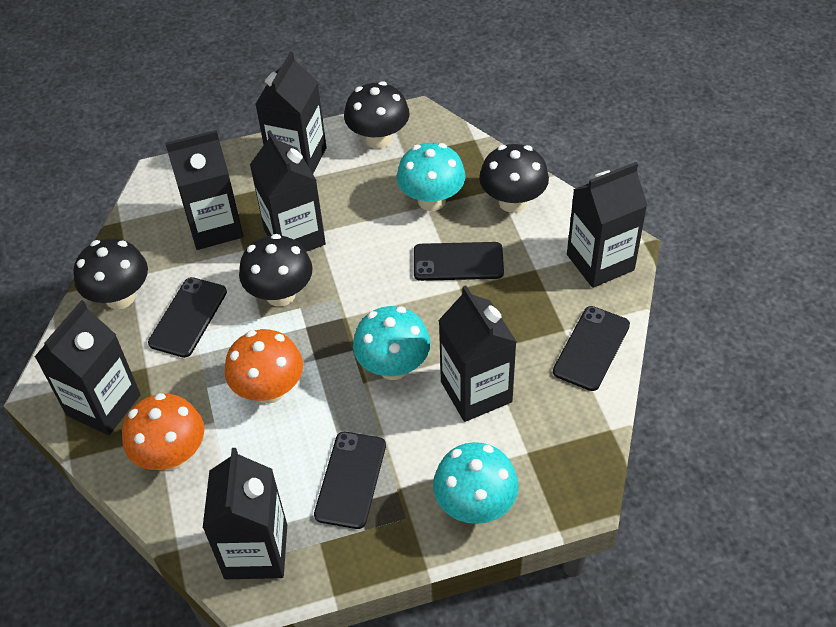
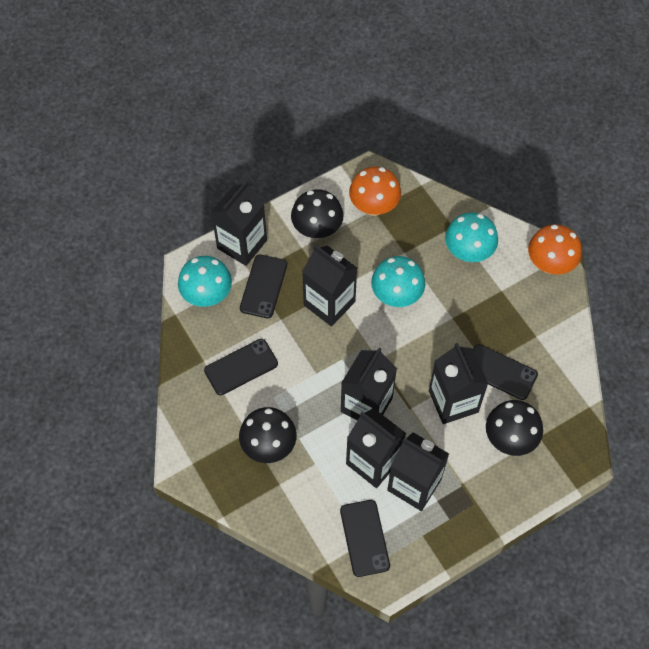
black carton: [34,300,141,435] [165,130,243,250] [203,448,287,579] [250,130,326,252] [255,52,327,173] [438,286,517,422] [567,162,648,288] = 7 -> [211,180,267,266] [302,244,357,327] [341,347,397,421] [346,408,406,488] [387,432,449,511] [429,343,488,424] = 6
black mushroom: [73,238,148,310] [239,234,313,306] [344,81,409,149] [479,144,549,213] = 4 -> [239,407,297,463] [291,189,344,239] [486,400,543,456] = 3

